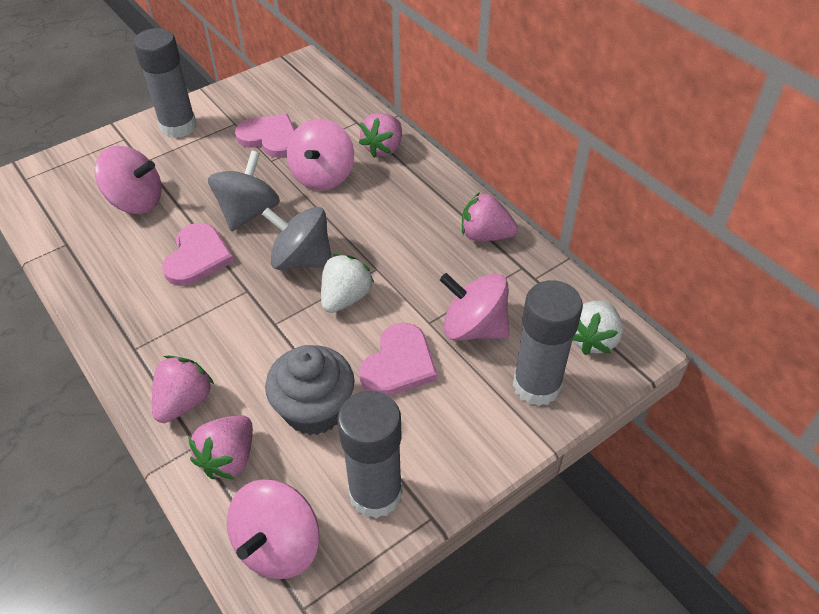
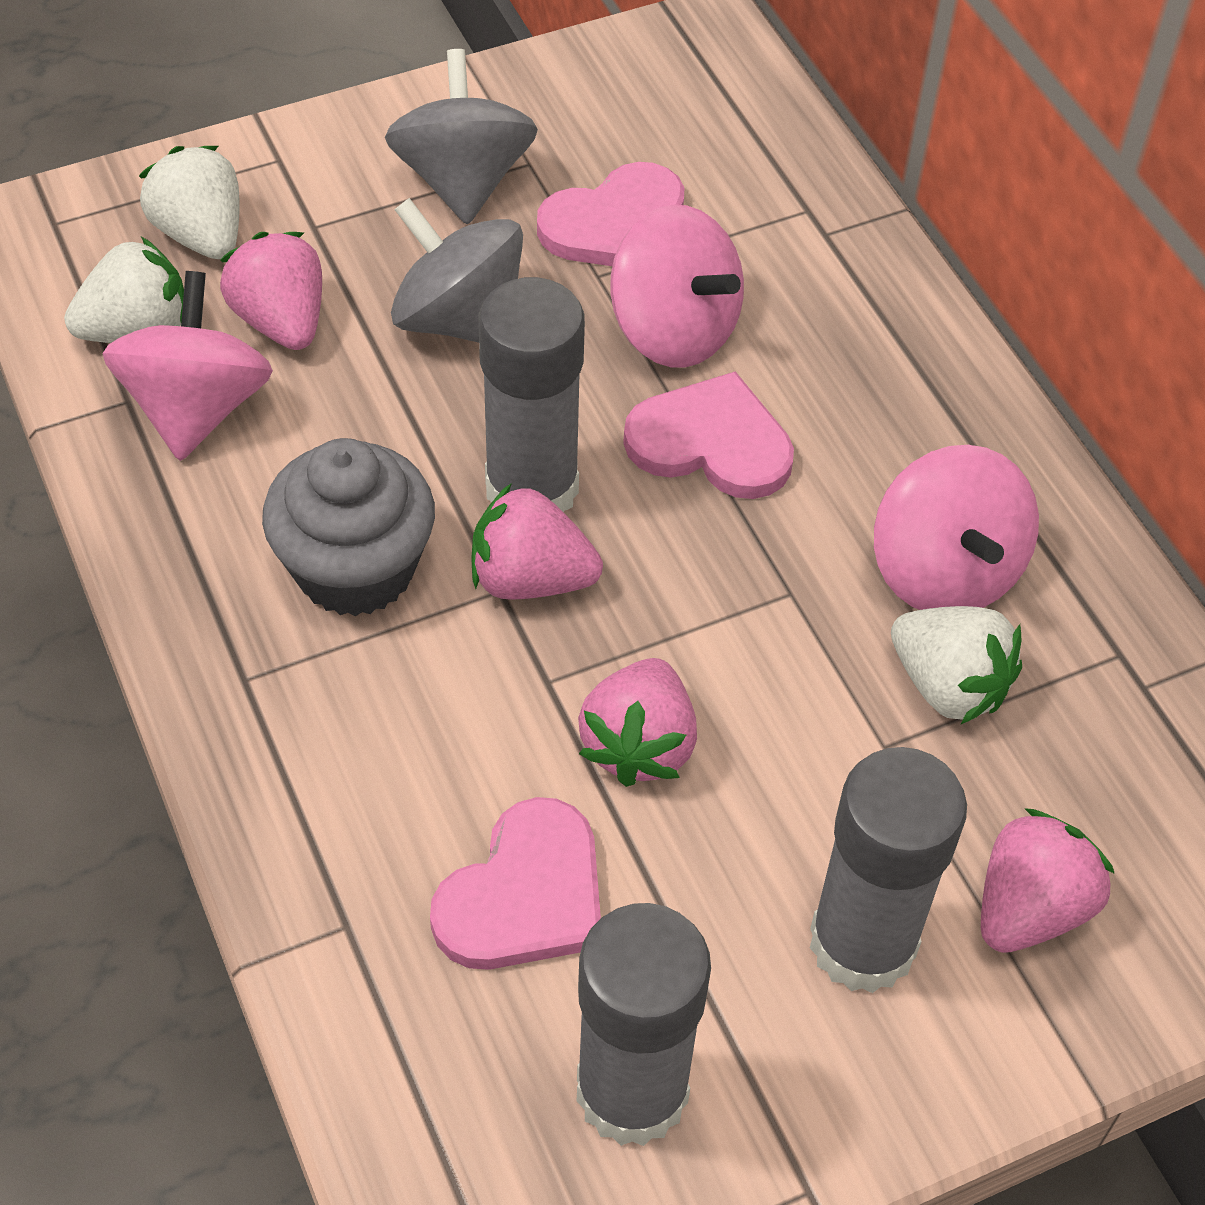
pink spinning top: [95,146,162,214] [227,479,320,579] [287,119,354,190] [440,273,510,341] = 4 -> [102,271,273,461] [610,205,744,368] [874,445,1039,610] = 3
white strawberry: [321,254,374,313] [572,300,623,355] = 2 -> [64,237,184,343] [139,146,240,259] [891,606,1022,725] = 3

